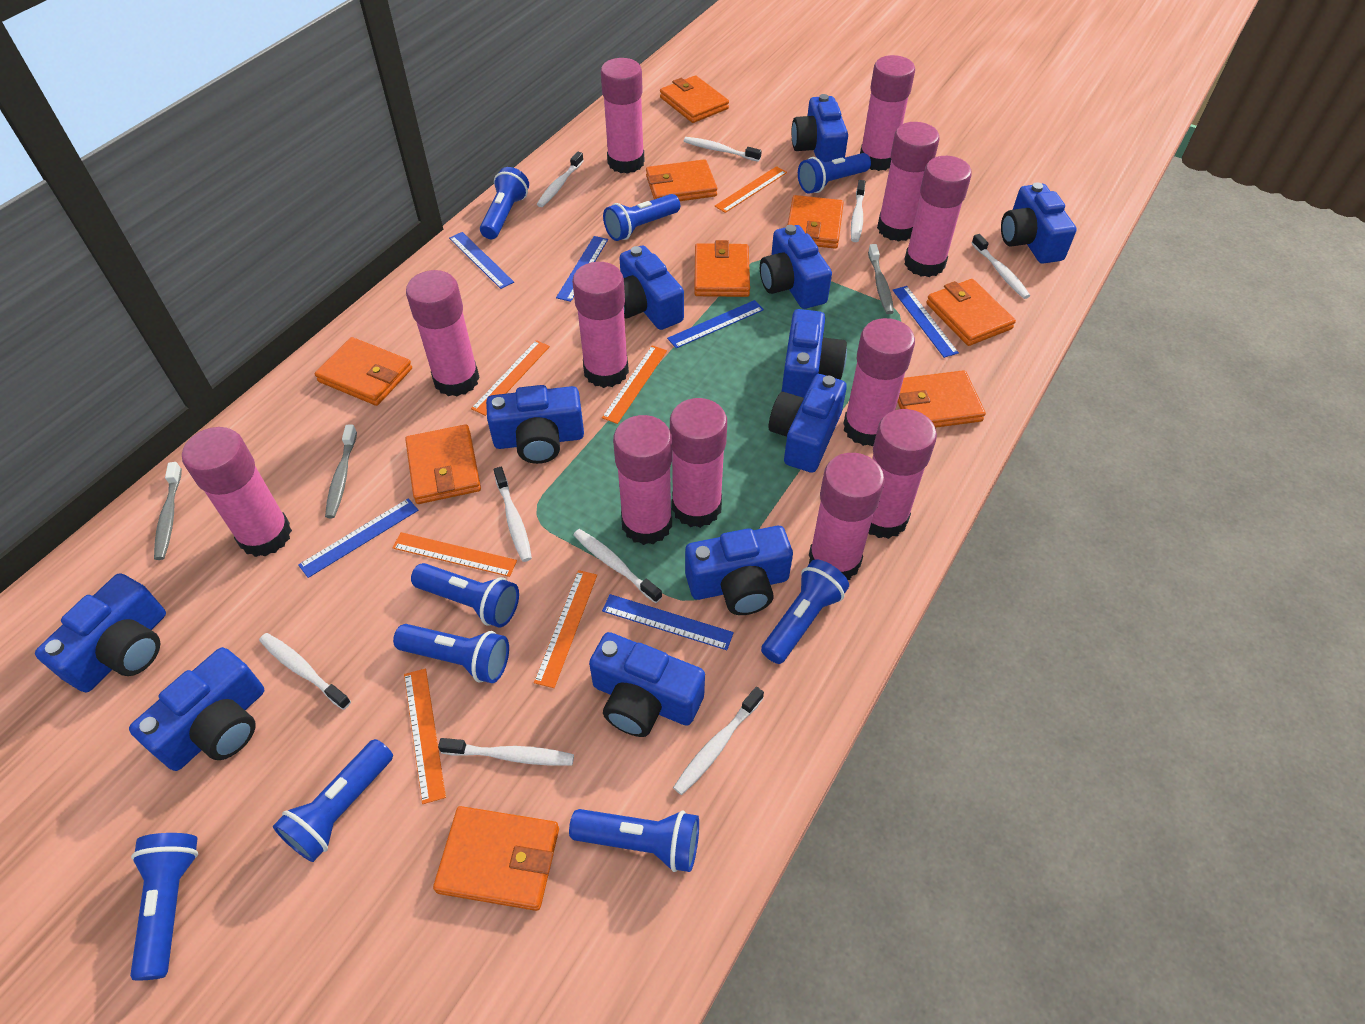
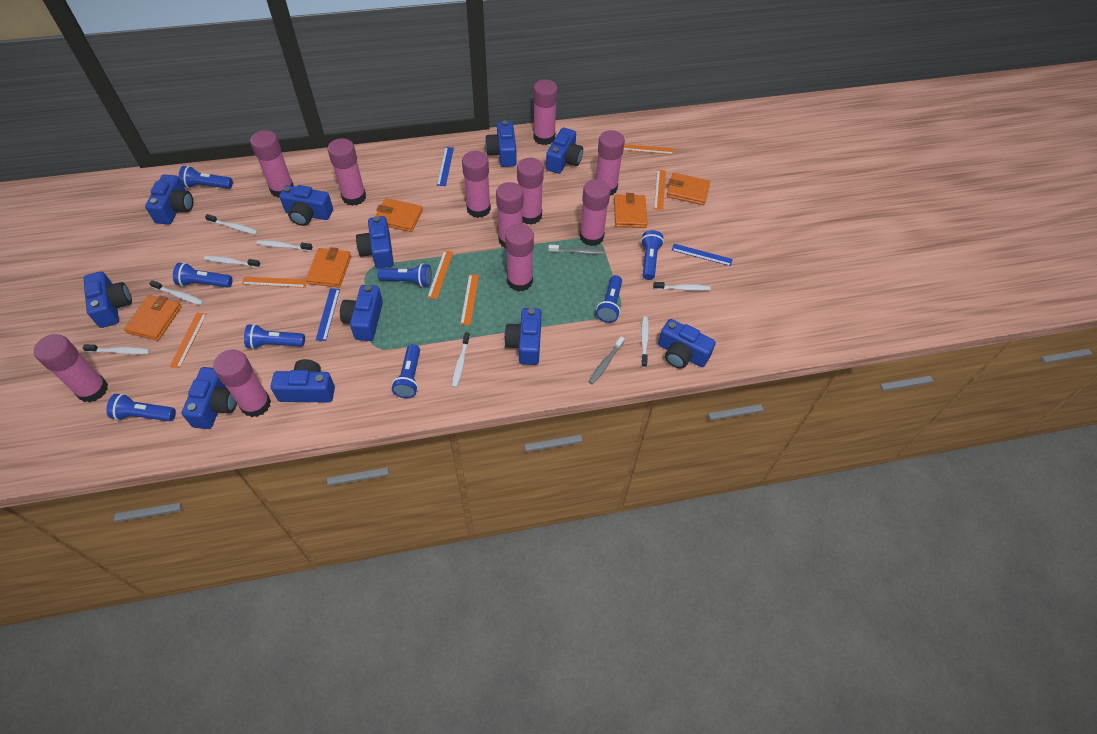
blue flashlight: [130,833,198,981] [273,739,393,862] [393,624,509,683] [411,563,519,628] [480,167,529,239] [569,809,699,872] [603,194,680,241] [761,560,849,664] [798,153,871,194] = 9 -> [106,394,176,421] [173,263,233,288] [179,166,233,189] [244,324,305,349] [378,263,432,287] [392,344,420,398] [596,275,622,323] [641,230,664,280] = 8
blue ruler: [298,498,418,578] [449,232,514,289] [556,236,608,302] [602,594,734,650] [667,300,764,348] [893,286,959,358] = 6 -> [316,288,340,341] [437,147,454,186] [672,244,733,266] = 3
grey toothbrush: [154,462,182,560] [325,425,357,518] [868,244,894,314] = 3 -> [548,245,604,254] [588,336,625,385] = 2
orange wallet: [315,337,412,406] [405,424,481,504] [433,806,559,911] [646,159,717,201] [660,75,729,123] [694,240,750,297] [788,195,844,249] [898,370,986,428] [926,279,1016,346] = 9 -> [124,295,182,341] [306,247,351,288] [375,198,423,232] [614,193,648,228] [666,173,710,205] = 5
pink glue stick: [182,427,292,557] [406,270,480,396] [572,262,629,388] [601,58,645,174] [613,415,672,545] [670,398,727,528] [809,453,885,580] [843,318,915,446] [860,55,915,171] [869,409,937,539] [877,122,939,242] [904,156,972,277] = 12 -> [34,334,108,403] [213,350,271,417] [250,130,294,198] [327,138,366,206] [462,151,491,218] [496,182,523,249] [505,224,534,292] [517,158,544,225] [533,79,558,145] [580,179,611,246] [596,130,625,196] = 11
white toothbrush: [259,633,351,710] [438,738,574,766] [494,467,532,562] [537,152,584,207] [573,529,662,603] [673,687,764,795] [684,137,762,162] [851,180,865,242] [972,234,1030,299] = 9 -> [83,344,150,354] [149,280,204,305] [204,255,261,268] [205,214,258,234] [257,240,313,251] [452,332,470,388] [641,316,649,368] [653,282,711,291] = 8

